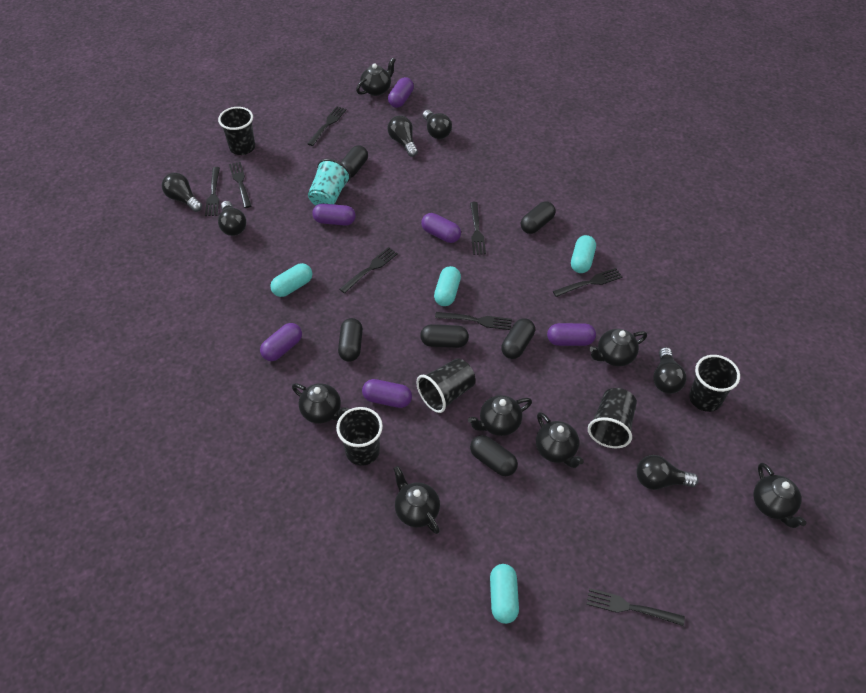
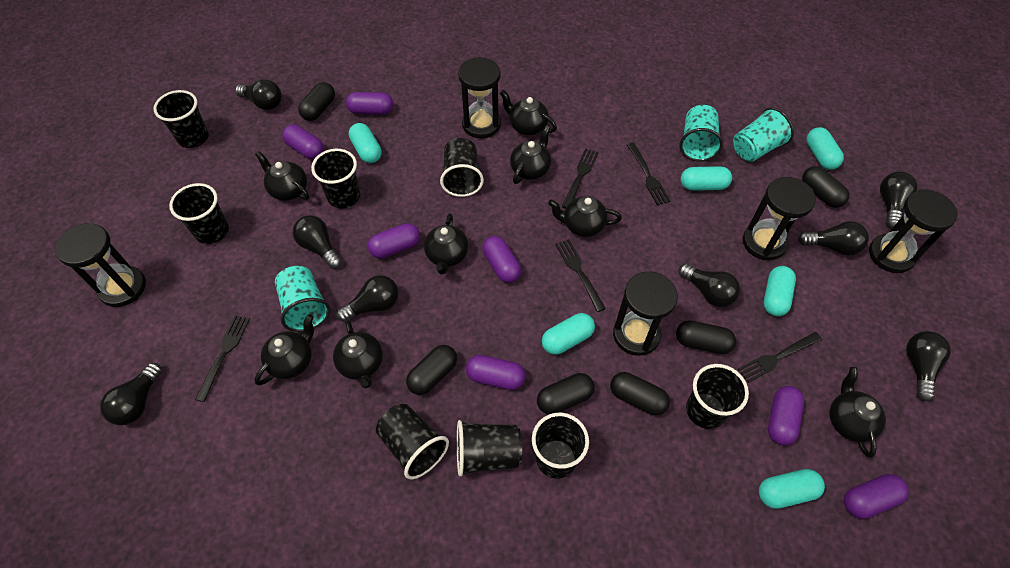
black cup: [218,107,255,155] [336,407,383,466] [416,358,475,413] [588,388,637,448] [689,355,740,412] = 5 -> [154,90,209,148] [169,183,229,244] [311,149,360,209] [376,404,449,479] [440,138,484,197] [457,420,522,477] [532,413,589,479] [686,364,749,429] = 8
black fork: [205,167,220,216] [229,162,251,208] [307,106,346,146] [339,247,398,293] [435,312,512,330] [470,202,486,255] [553,268,623,297] [586,588,685,626] = 8 -> [195,315,250,402] [555,239,606,312] [562,148,599,209] [627,142,670,205] [738,332,822,383] = 5
black hourglass: none = 0 -> [55,223,146,307] [458,57,501,139] [613,271,678,356] [743,177,816,260] [869,189,958,273] = 5
black light bulb: [162,173,202,212] [218,201,246,236] [387,116,418,157] [423,110,452,139] [636,455,699,490] [653,347,687,394] = 6 -> [100,363,162,425] [235,79,282,110] [293,215,342,269] [336,275,399,322] [679,263,740,307] [798,221,869,256] [880,171,917,229] [906,331,951,401] = 8
black teapot: [292,383,349,424] [356,58,396,96] [393,466,440,534] [468,395,532,436] [536,412,584,468] [589,329,647,366] [753,463,807,528] = 7 -> [254,314,314,386] [255,151,309,201] [333,320,383,388] [424,213,468,275] [500,90,557,135] [510,126,551,184] [548,196,622,237] [829,367,886,457] = 8
purple capsule: [260,323,302,361] [312,204,356,226] [362,379,412,408] [388,77,414,108] [421,213,461,243] [547,323,596,346] = 6 -> [282,125,324,159] [346,92,393,115] [368,223,420,258] [466,355,525,390] [482,236,521,283] [768,386,804,445] [844,474,909,519] = 7
turquoise capsule: [270,263,312,297] [434,266,461,306] [490,564,519,624] [571,235,596,273] = 4 -> [349,123,382,163] [542,313,595,355] [681,166,732,191] [759,469,825,509] [764,266,796,316] [806,127,844,170] = 6
turquoise cup: [308,159,351,206] = 1 -> [275,266,330,332] [679,105,723,161] [733,107,794,162] = 3

